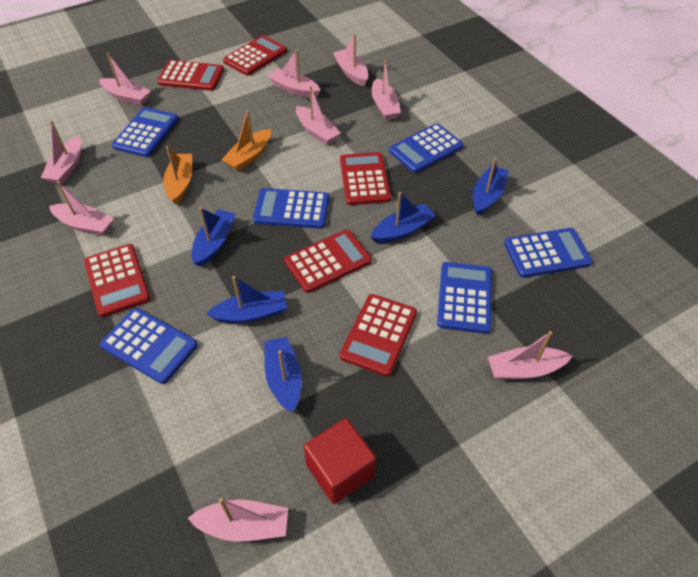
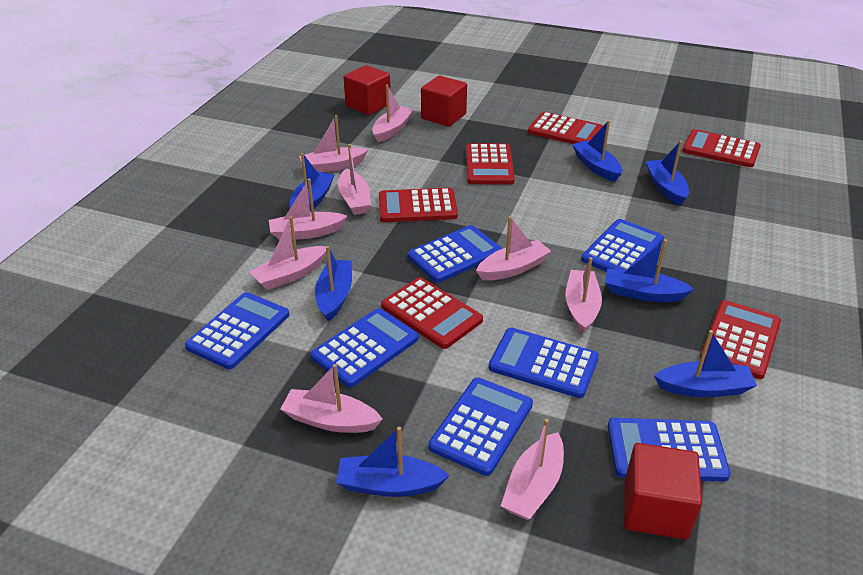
blue boat: [192,207,235,267] [206,276,287,324] [264,337,302,413] [371,192,436,243] [473,158,509,215] = 5 -> [289,153,334,211] [315,246,352,322] [336,427,450,497] [572,120,622,182] [605,239,694,302] [646,141,689,205] [654,330,757,397] = 7
blue calculator: [100,308,198,384] [112,107,179,157] [253,188,329,229] [389,123,463,173] [437,262,492,334] [504,228,593,278] = 6 -> [185,292,289,369] [310,308,418,387] [408,225,502,283] [428,377,533,476] [489,328,599,398] [581,219,664,272] [608,418,731,482] = 7
orange boat: [163,146,192,204] [221,110,271,171] = 2 -> none = 0
red cube: [304,418,376,504] = 1 -> [343,65,391,115] [421,76,467,127] [624,443,702,540] = 3

